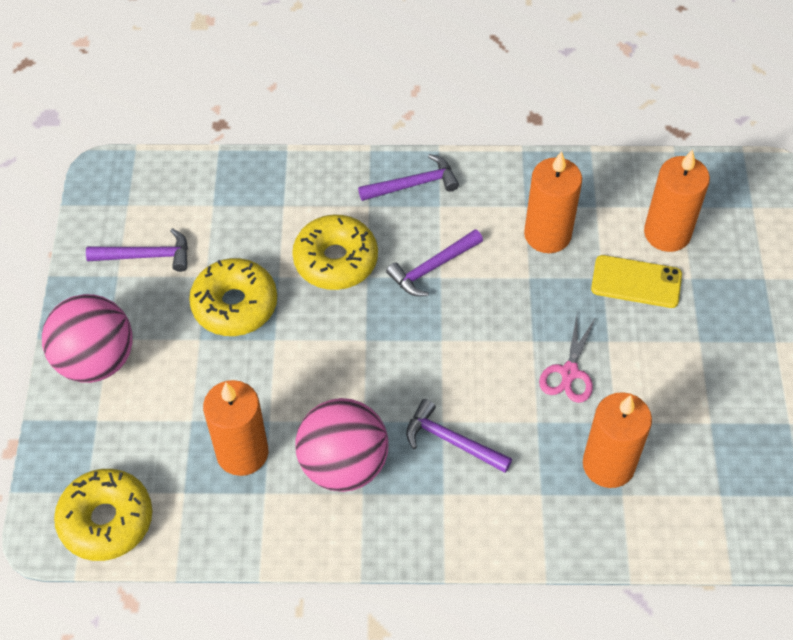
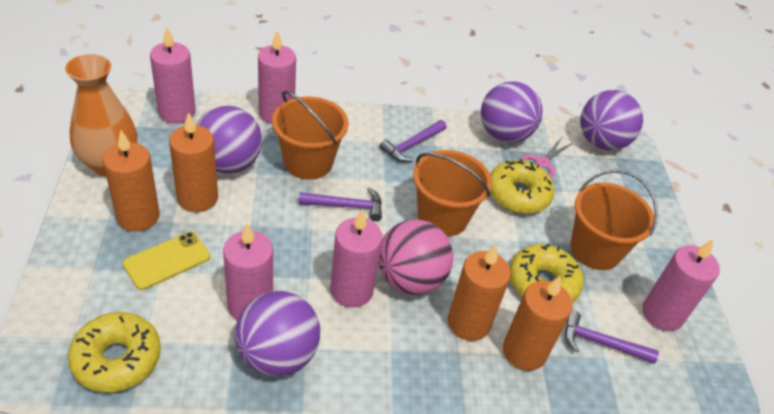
orange bucket: none = 0 -> [272,90,349,180] [413,150,492,237] [571,170,658,270] = 3
orange vase: none = 0 -> [65,54,137,176] = 1
pink ball: [42,294,133,383] [296,398,389,492] = 2 -> [378,219,453,295] = 1
pink candle: none = 0 -> [150,27,196,124] [223,223,273,320] [258,30,296,124] [330,209,383,308] [642,239,720,331] = 5
purple ball: none = 0 -> [196,106,262,174] [235,291,320,376] [481,81,543,143] [580,90,643,151] = 4
purple hammer: [86,228,188,272] [358,154,459,201] [386,229,483,296] [406,399,512,473] = 4 -> [299,188,382,221] [379,120,447,162] [565,310,659,364] = 3

